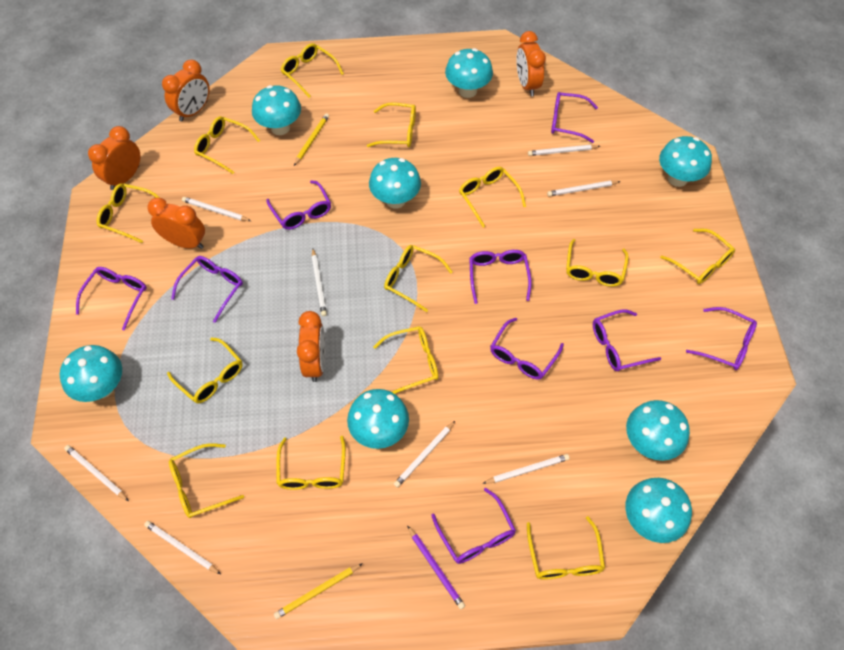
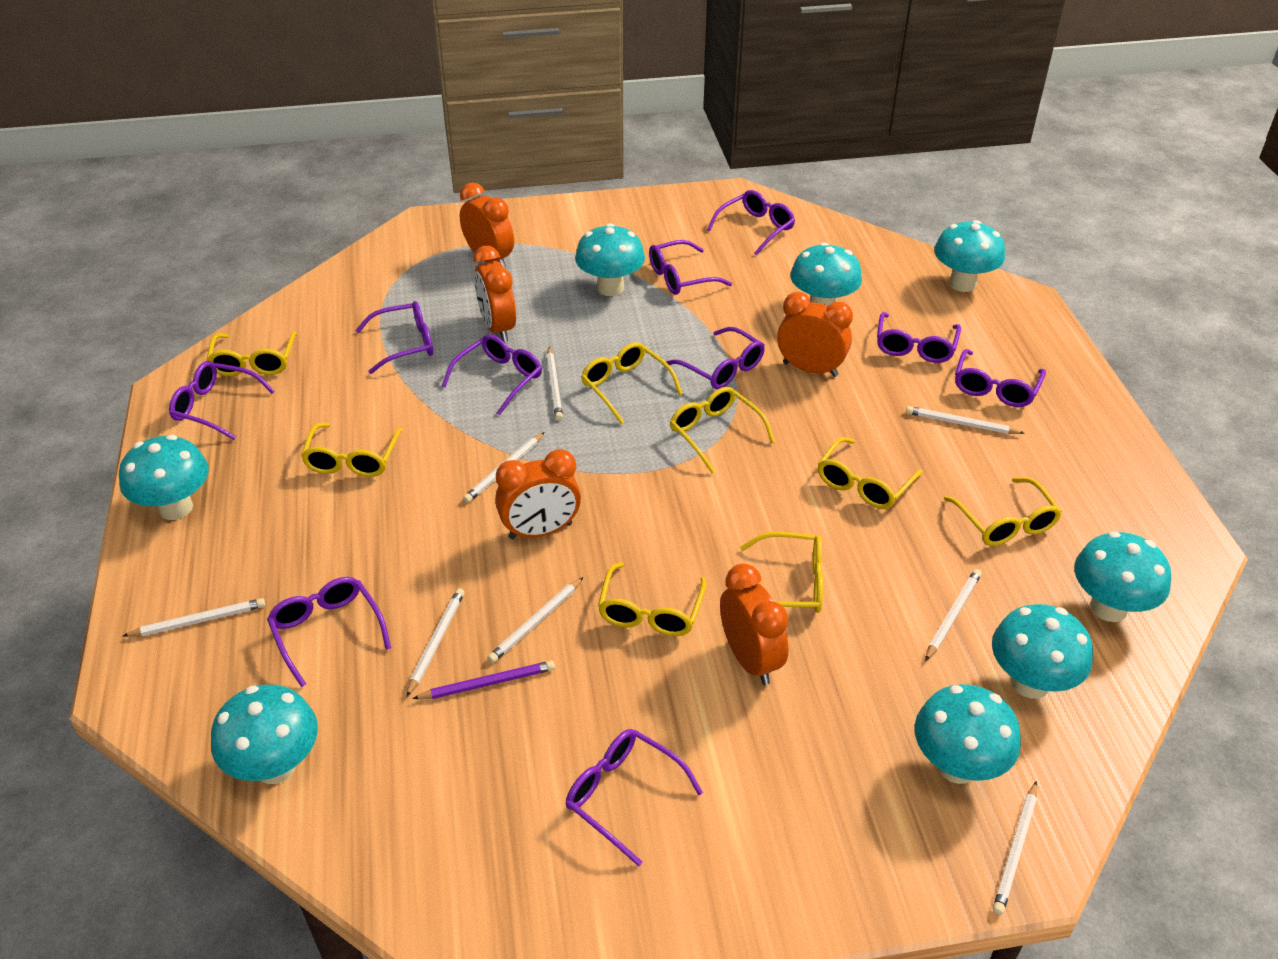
purple glasses: [76,267,147,331] [171,256,243,323] [266,180,331,230] [431,488,516,564] [469,250,531,304] [490,318,564,380] [551,92,598,143] [593,310,661,371] [686,307,757,370] = 9 -> [169,361,275,440] [267,577,391,687] [355,301,433,374] [442,334,542,415] [566,729,703,866] [649,240,732,295] [666,327,765,389] [707,190,795,255] [877,312,961,363] [955,349,1046,407] = 10
yellow glasses: [97,183,160,243] [167,337,243,403] [169,443,244,518] [194,116,260,174] [276,436,346,490] [281,43,344,98] [367,103,416,147] [373,326,438,394] [384,245,452,312] [459,167,526,228] [527,516,605,579] [566,239,629,287] [660,229,735,284] = 13 -> [206,331,297,376] [301,423,403,477] [581,342,682,424] [598,562,707,636] [670,387,775,473] [740,532,823,613] [818,437,923,509] [944,478,1062,546] = 8
yellow pencil: [274,563,363,619] [294,114,329,166] = 2 -> none = 0

